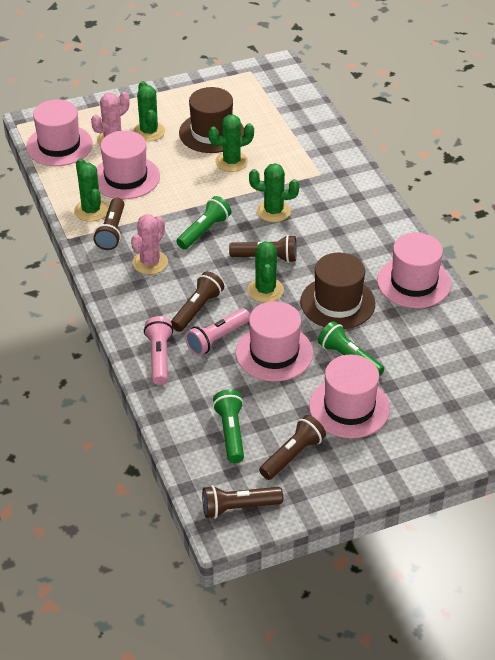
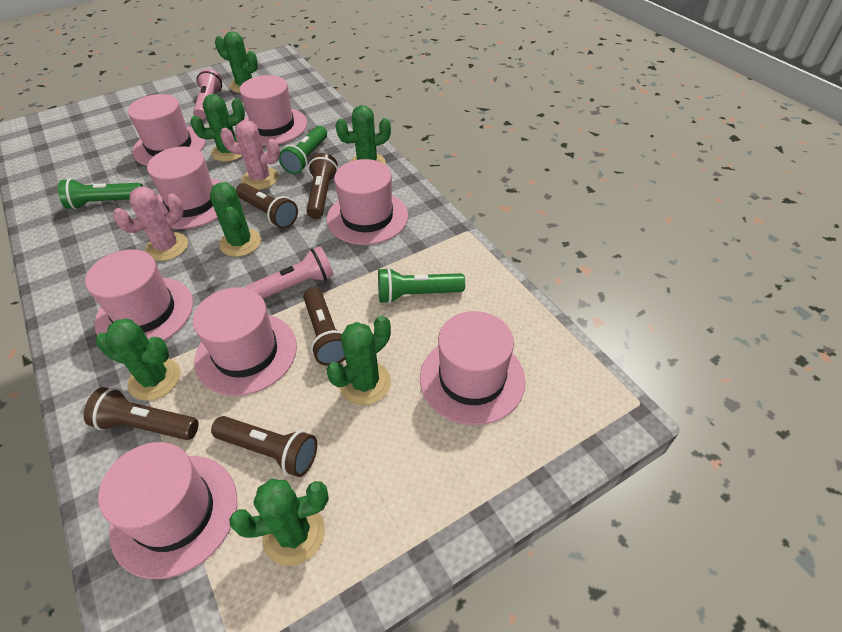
brown hat: [179,87,244,153] [300,253,375,329] = 2 -> none = 0
green cactus: [74,158,108,222] [133,81,165,141] [208,115,254,172] [248,241,284,303] [249,163,300,222] = 5 -> [96,319,181,401] [190,94,245,162] [210,182,261,257] [215,32,258,93] [229,479,329,566] [327,315,391,405] [336,105,391,164] = 7
pink hat: [26,99,93,166] [96,131,160,199] [236,301,313,381] [309,355,390,438] [377,233,451,308] = 5 -> [85,249,193,341] [98,442,237,579] [128,94,206,166] [147,146,222,229] [193,287,297,396] [240,75,307,146] [327,159,408,245] [420,311,526,425] = 8

